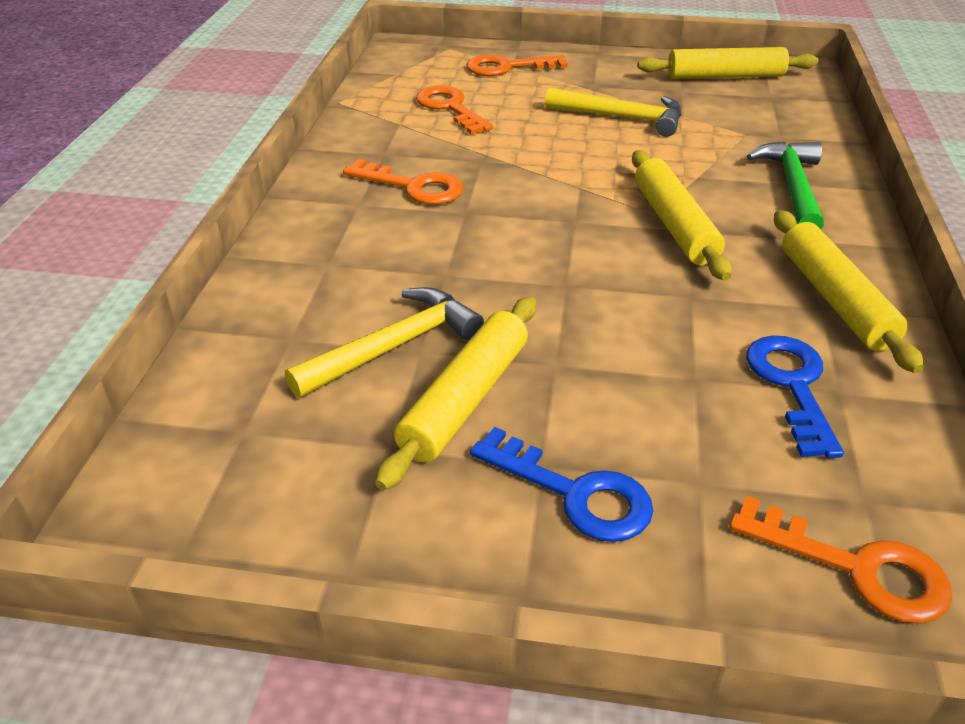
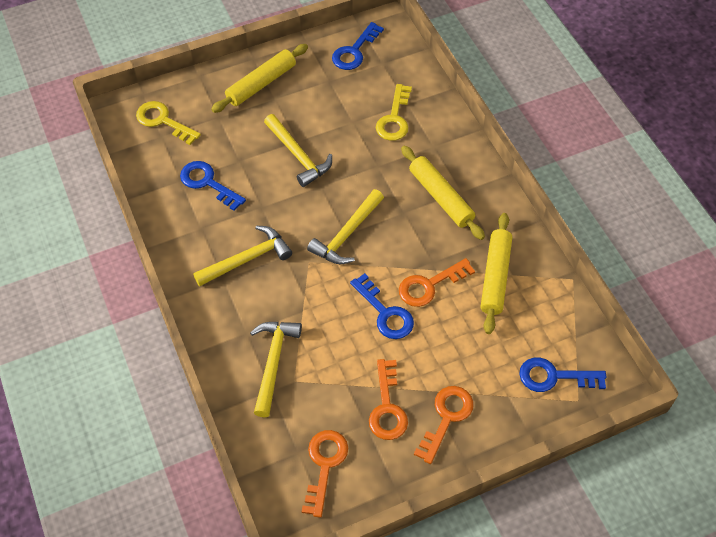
blue key: [470,427,653,542] [746,335,844,458] = 2 -> [180,161,246,211] [332,22,384,70] [350,273,414,339] [519,358,606,392] = 4
green hammer: [747,141,824,229] = 1 -> none = 0
yellow hammer: [285,287,484,398] [545,87,681,137] = 2 -> [193,226,292,287] [250,322,302,418] [264,114,332,187] [307,189,384,264] = 4
yellow key: none = 0 -> [136,101,201,145] [376,84,412,141] = 2
yellow rolling pin: [375,296,537,490] [632,150,732,280] [637,47,818,79] [774,210,924,373] = 4 -> [211,44,308,113] [401,146,485,240] [480,213,512,334] = 3

